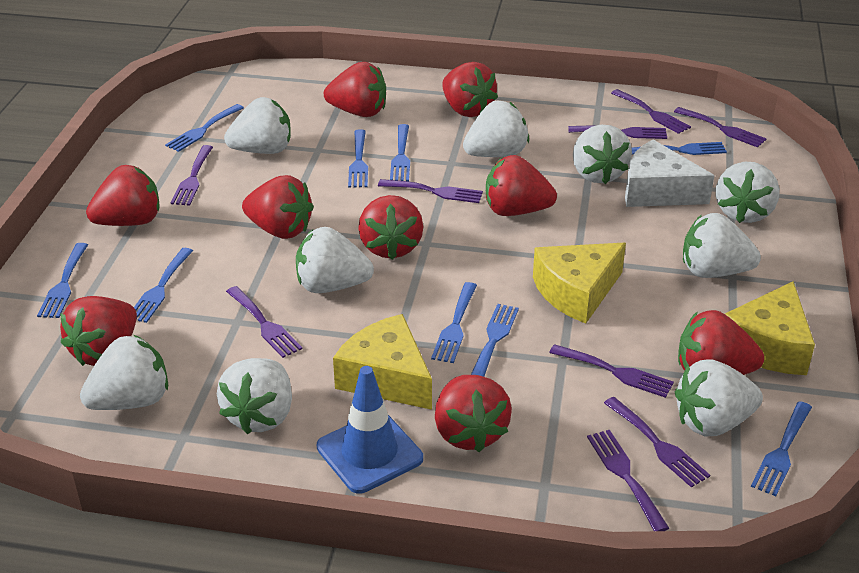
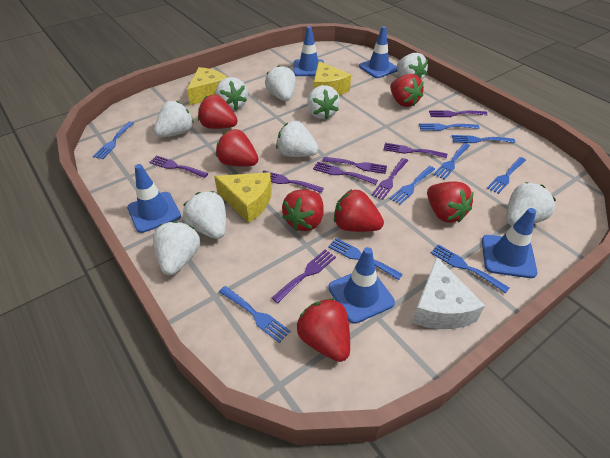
blue traffic cone: [317,366,423,494] = 1 -> [127,164,181,233] [294,26,324,76] [328,247,395,324] [359,26,398,78] [482,208,537,278] = 5
purple fork: [171,145,213,206] [226,286,302,358] [378,179,483,203] [549,344,674,398] [568,126,667,139] [587,430,669,531] [604,397,710,488] [611,89,691,134] [674,107,767,147] = 9 -> [149,156,208,178] [262,170,324,193] [272,249,336,303] [313,162,378,185] [322,157,387,174] [372,158,408,200] [383,143,447,158] [429,110,488,117] = 8
red strawberry: [60,296,137,366] [86,165,160,226] [242,175,314,239] [324,62,386,117] [358,195,423,260] [435,375,512,452] [442,62,498,117] [486,155,557,216] [678,310,764,375] = 9 -> [198,94,238,129] [216,129,259,166] [282,189,323,231] [296,298,350,362] [334,189,384,232] [390,74,424,107] [427,181,474,223] = 7

